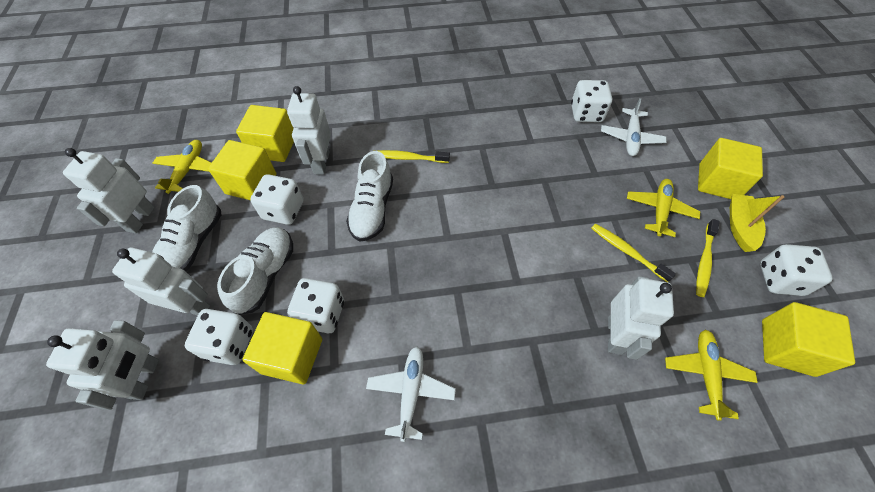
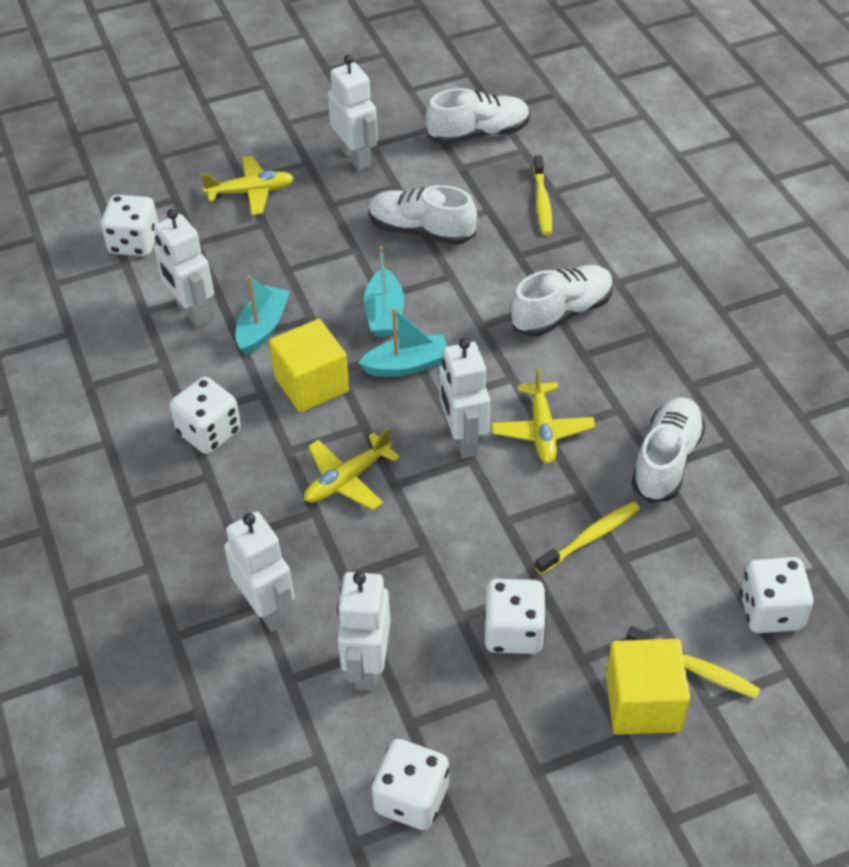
turquoise boat: none = 0 -> [236,275,290,355] [358,308,448,377] [364,246,404,337] = 3
white plane: [366,347,456,442] [601,98,666,156] = 2 -> none = 0
white shoe: [152,185,222,271] [217,227,293,315] [346,151,393,242] = 3 -> [368,185,477,245] [426,88,530,145] [511,265,613,337] [631,397,706,503] = 4
yellow boat: [730,194,784,252] = 1 -> none = 0
yellow cube: [208,140,276,200] [236,105,294,162] [242,312,322,384] [698,138,763,199] [762,302,855,377] = 5 -> [269,319,349,413] [606,639,690,735] = 2

